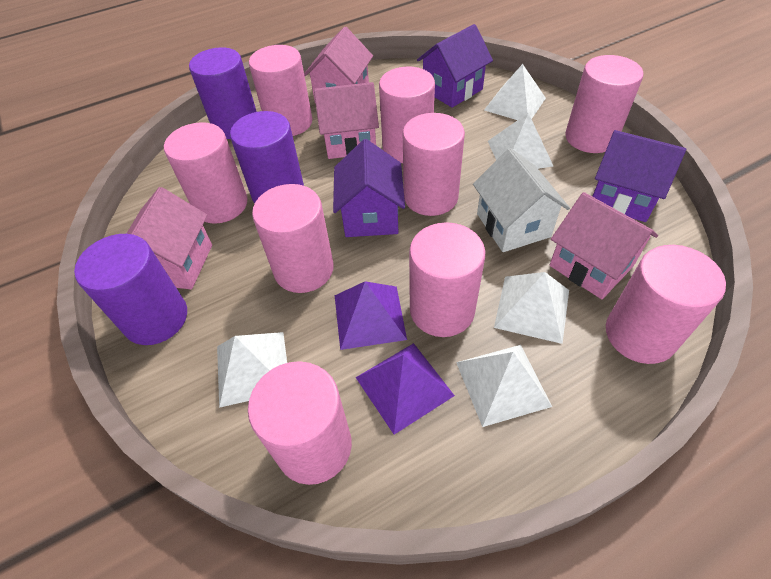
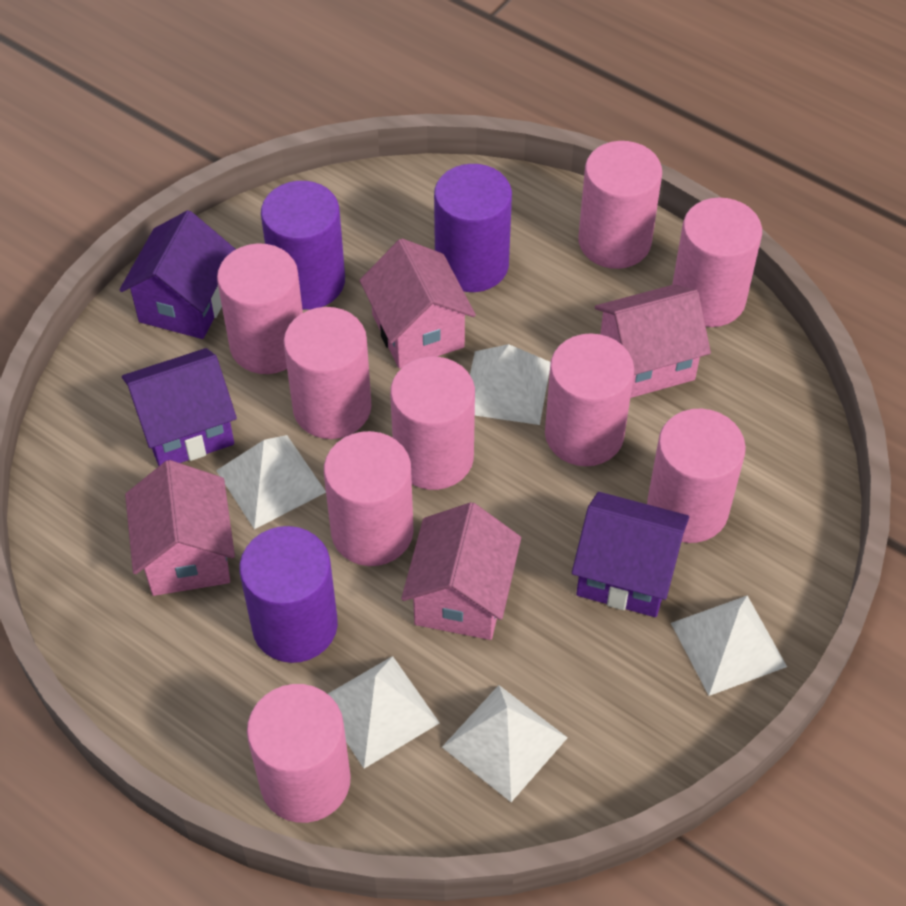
purple pyramid: [335,281,407,350] [356,343,455,435] = 2 -> none = 0
white house: [473,148,570,252] = 1 -> none = 0

